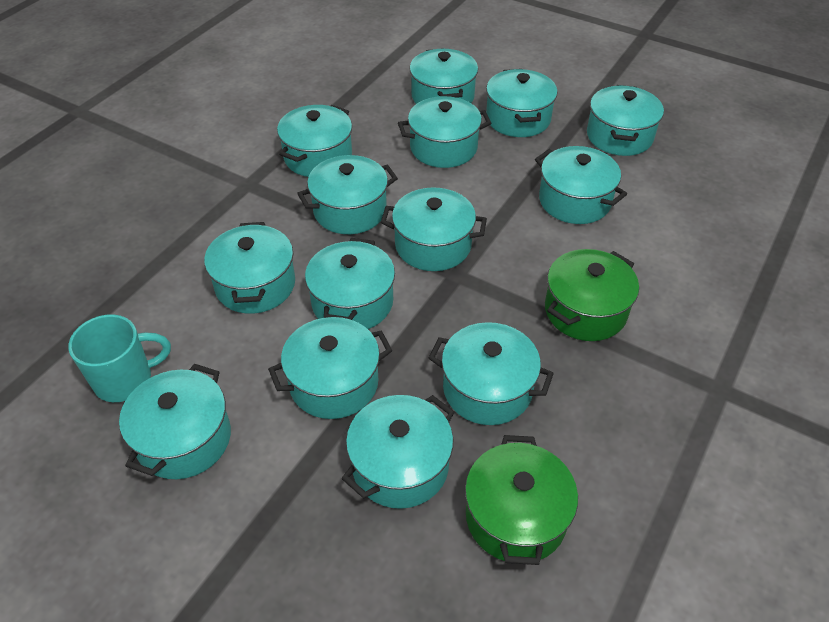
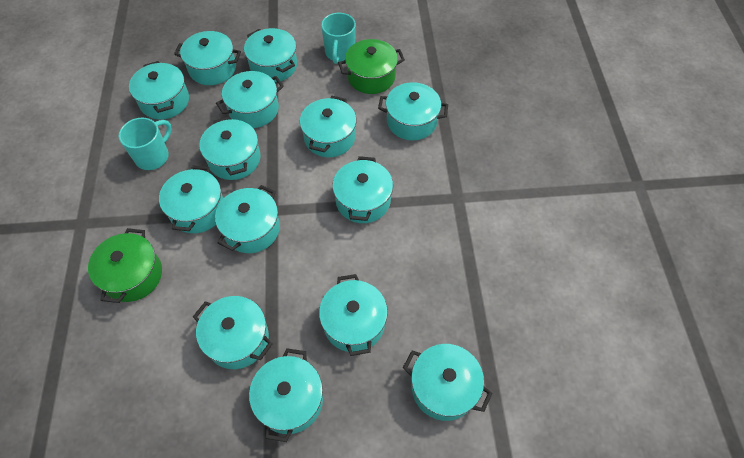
turquoise mug: [68,314,171,402] = 1 -> [119,118,172,170] [321,13,356,64] = 2

